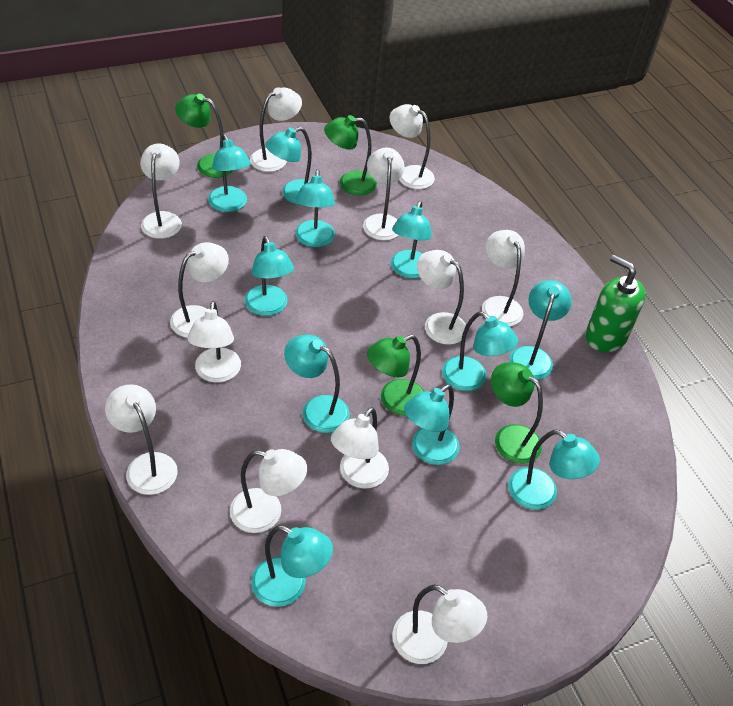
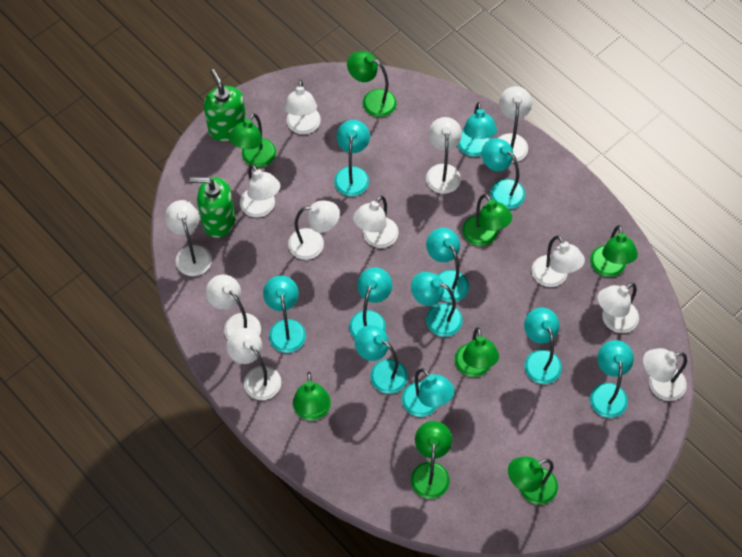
green lamp: [175,94,233,178] [324,115,377,195] [367,335,425,416] [491,362,543,464] = 4 -> [229,113,276,167] [293,372,331,421] [347,51,396,117] [411,421,452,499] [455,327,499,377] [462,194,512,246] [508,457,558,505] [590,225,638,277] = 8
green soap dispenser: [585,255,646,352] = 1 -> [190,177,235,238] [204,69,246,141] = 2

